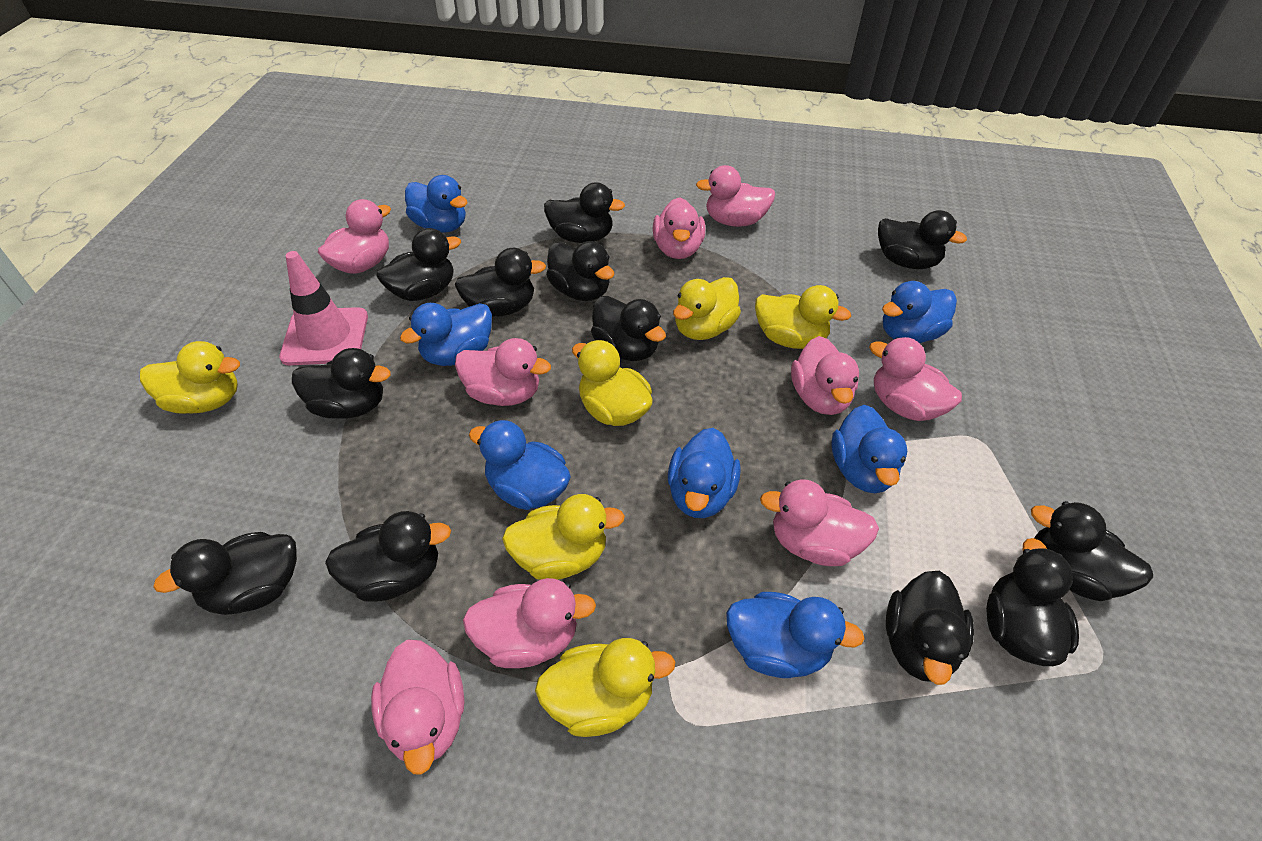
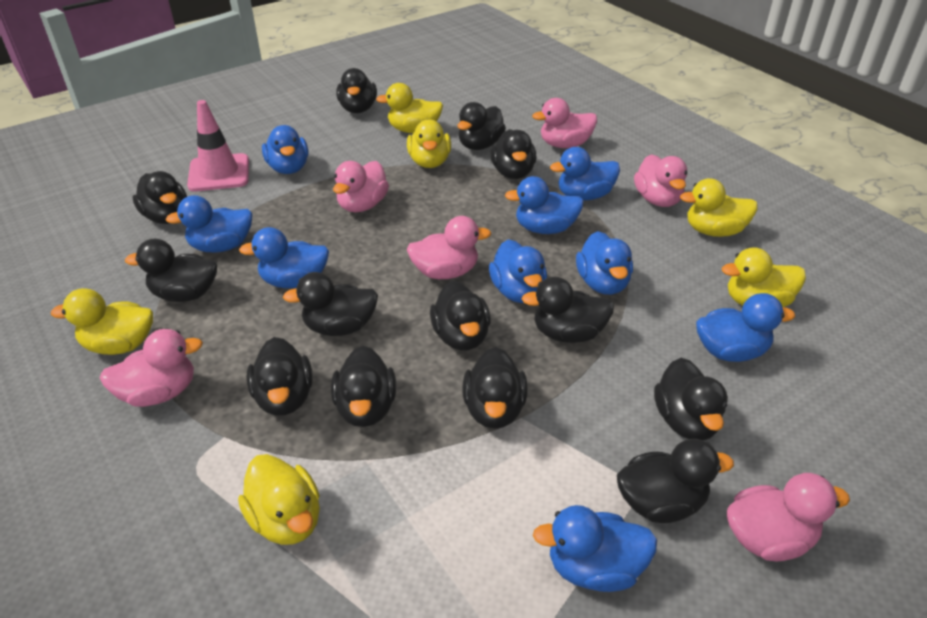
black duck: [153,532,297,615] [292,348,391,419] [325,511,451,602] [376,228,461,301] [455,248,546,317] [544,182,625,243] [546,241,614,301] [591,296,666,361] [878,210,967,269] [886,571,974,685] [986,538,1079,666] [1031,501,1153,601] = 12 -> [125,239,217,302] [132,171,187,224] [247,337,313,415] [283,272,378,336] [331,346,396,427] [337,68,377,113] [430,280,490,350] [457,102,506,150] [462,347,528,429] [490,129,537,179] [522,277,614,343] [617,439,734,523] [654,358,728,440] = 13
blue duck: [400,303,492,366] [405,175,468,233] [469,420,571,510] [668,428,741,518] [726,592,865,678] [831,405,907,493] [882,281,957,343] = 7 -> [165,195,253,252] [239,227,329,288] [262,125,309,174] [489,239,547,303] [505,176,584,234] [533,505,657,592] [550,147,620,201] [576,231,633,295] [696,293,795,362] = 9
pink duck: [318,199,391,274] [371,639,464,775] [455,338,551,406] [463,578,596,668] [653,197,705,259] [696,165,775,227] [760,479,879,566] [791,336,859,415] [869,337,962,421] = 9 -> [100,329,203,407] [333,161,389,212] [407,216,491,279] [532,98,597,148] [634,154,687,207] [727,473,850,561] = 6

